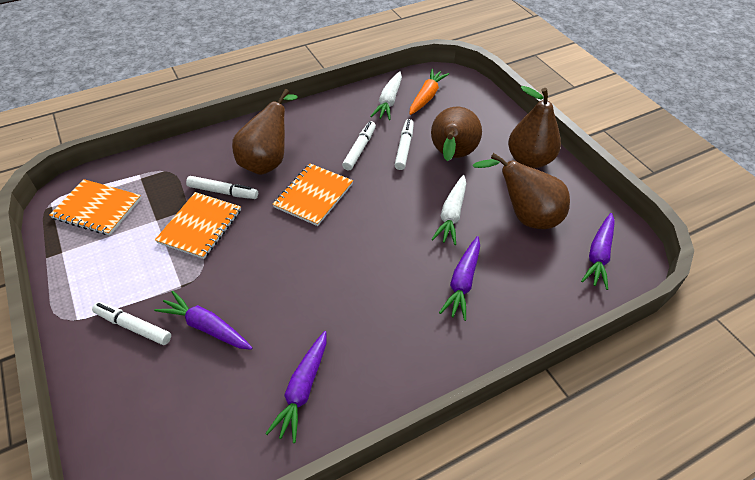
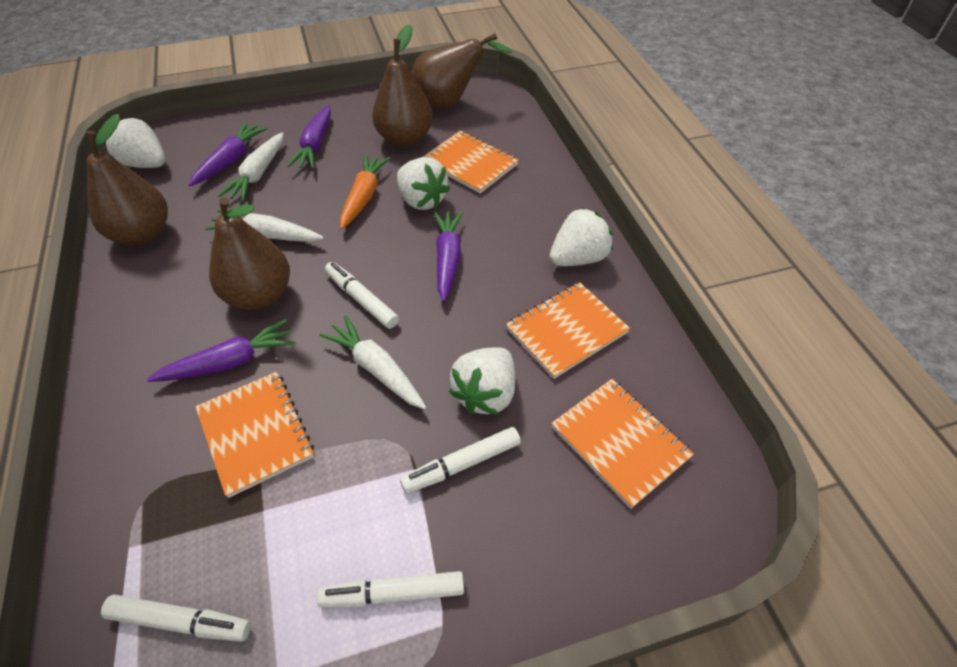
orange notebook: [49,179,141,236] [155,192,241,259] [273,164,353,226] = 3 -> [195,372,314,498] [423,131,519,194] [506,282,630,379] [551,379,694,509] = 4
white carrot: [370,71,402,120] [432,175,466,245] = 2 -> [205,210,324,242] [218,132,284,201] [319,315,426,409] = 3
white strawberry: none = 0 -> [106,118,166,168] [397,157,450,210] [449,348,515,415] [550,208,613,266] = 4

